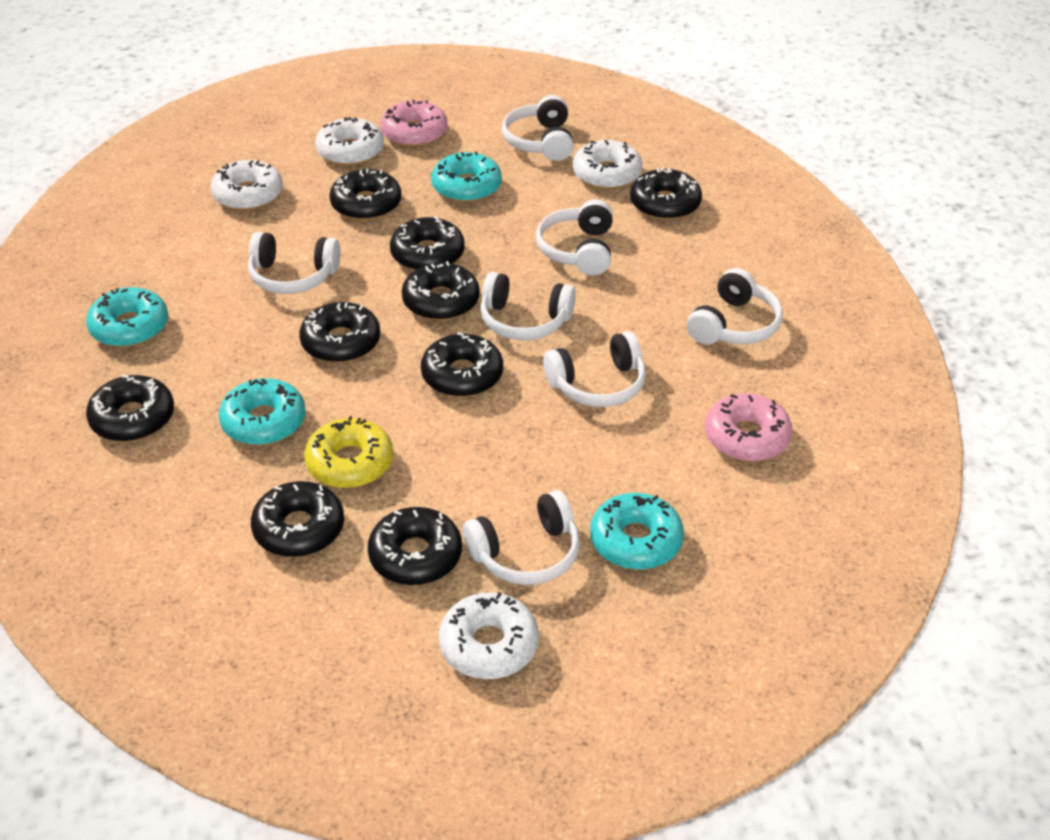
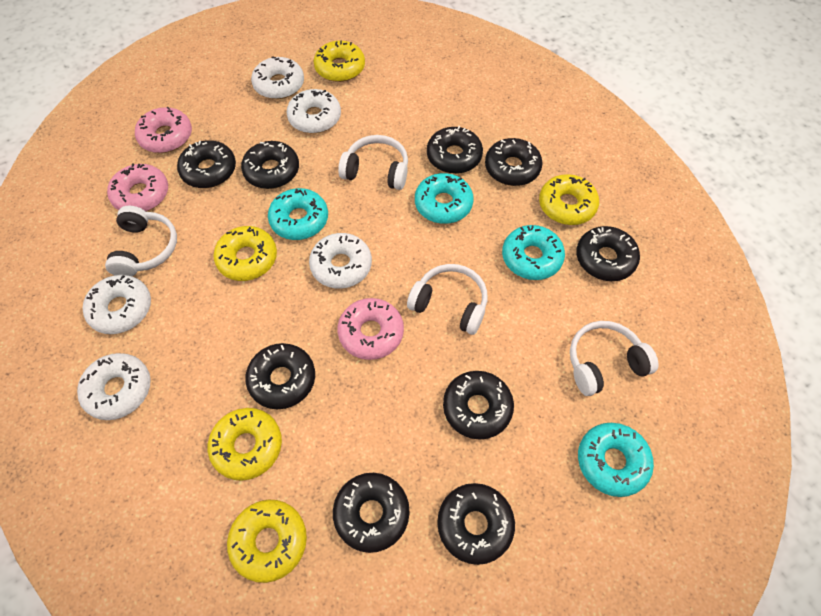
pink donut: [380,100,448,147] [705,393,793,462] = 2 -> [107,163,168,212] [135,107,192,153] [337,298,404,360] = 3
white donut: [211,160,283,211] [315,117,384,166] [439,592,539,679] [573,140,642,189] = 4 -> [77,353,151,420] [83,275,151,334] [251,56,304,99] [286,89,341,133] [309,233,372,289] = 5
white headphones: [248,232,340,294] [463,490,580,585] [481,272,576,340] [502,95,574,161] [536,200,613,275] [543,331,646,407] [687,268,783,345] = 7 -> [105,206,177,277] [338,135,408,190] [407,264,487,335] [570,321,659,396] = 4
yellow donut: [304,416,393,488] = 1 -> [208,408,282,481] [213,226,277,281] [227,500,307,583] [314,41,365,82] [539,174,599,225] = 5

